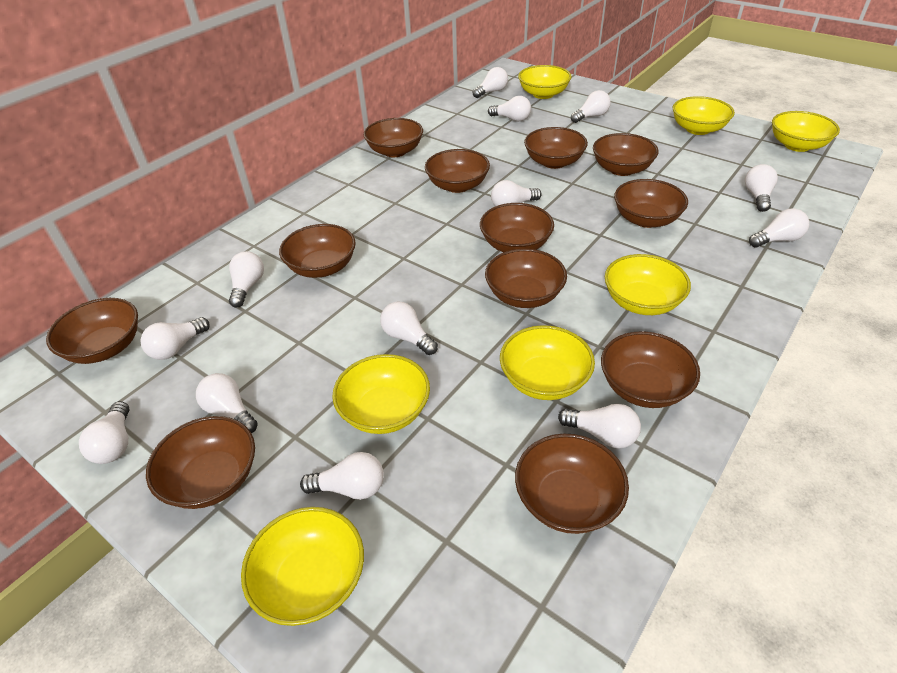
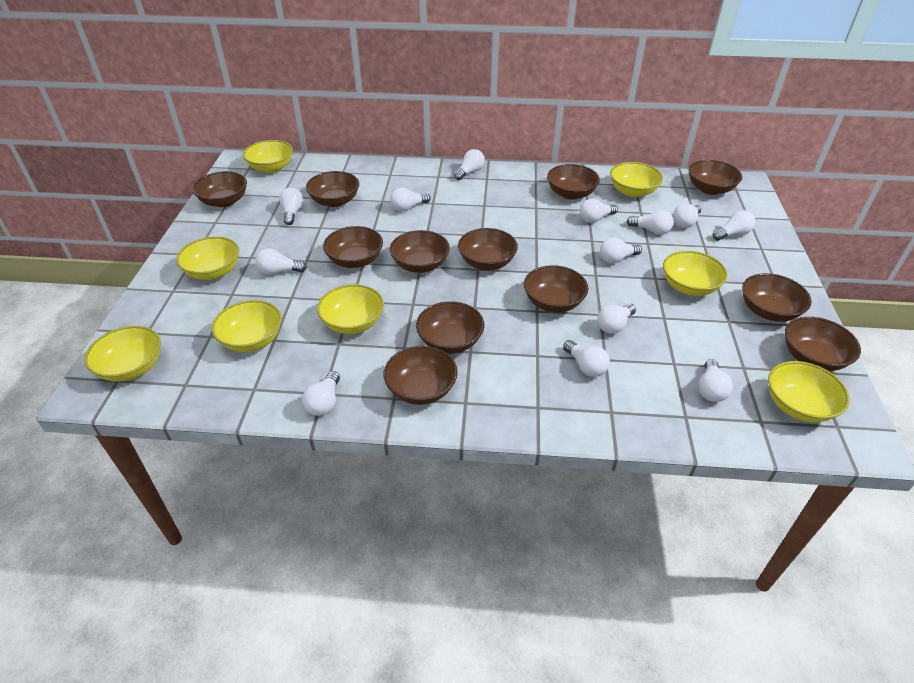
yellow bowl: [241,507,364,626] [332,354,430,434] [500,325,595,400] [518,65,572,99] [605,254,691,315] [673,96,735,135] [772,111,840,152] = 7 -> [84,326,161,382] [176,236,239,280] [211,300,282,352] [243,140,293,173] [317,284,384,334] [610,162,663,197] [663,251,728,296] [768,361,850,422] = 8

